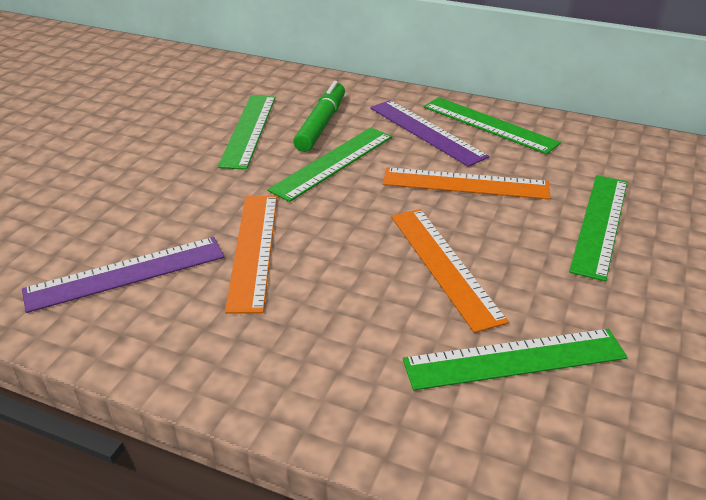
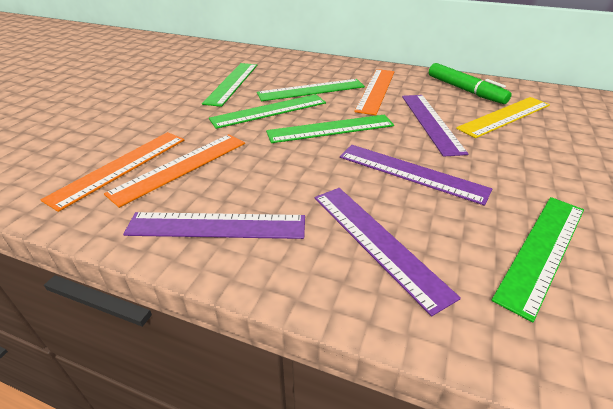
purple ruler: [22,237,224,313] [370,100,489,167] = 2 -> [123,212,305,239] [315,188,461,317] [340,145,492,206] [402,95,468,157] = 4
yellow ruler: none = 0 -> [456,97,550,138] = 1

